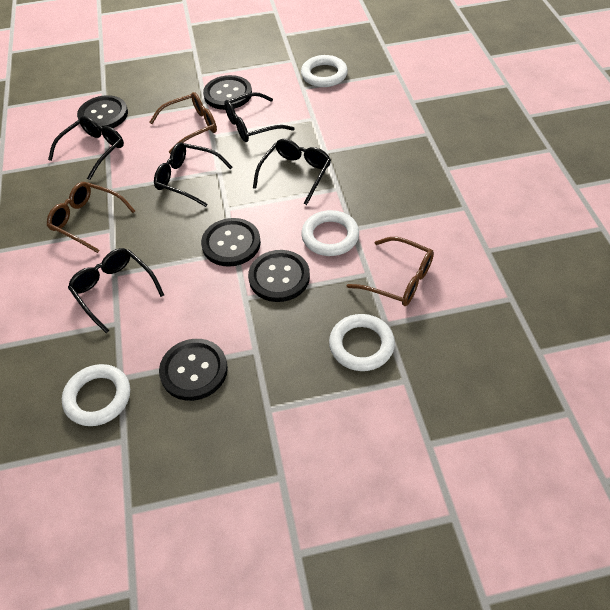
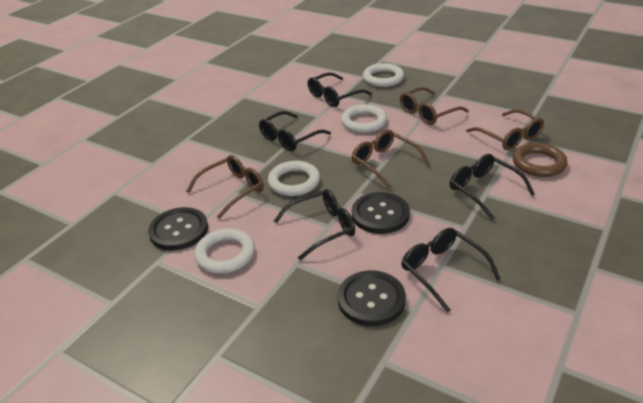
black button: [77,95,128,128] [159,339,228,401] [201,218,261,267] [203,75,252,110] [248,250,310,302] = 5 -> [148,207,208,251] [338,270,406,326] [352,192,410,234] = 3
brown glasses: [47,182,135,253] [150,92,217,154] [346,237,434,306] = 3 -> [186,155,264,219] [351,130,430,189] [400,87,469,125] [466,109,544,150] = 4
brown ring: none = 0 -> [513,143,567,177] = 1

